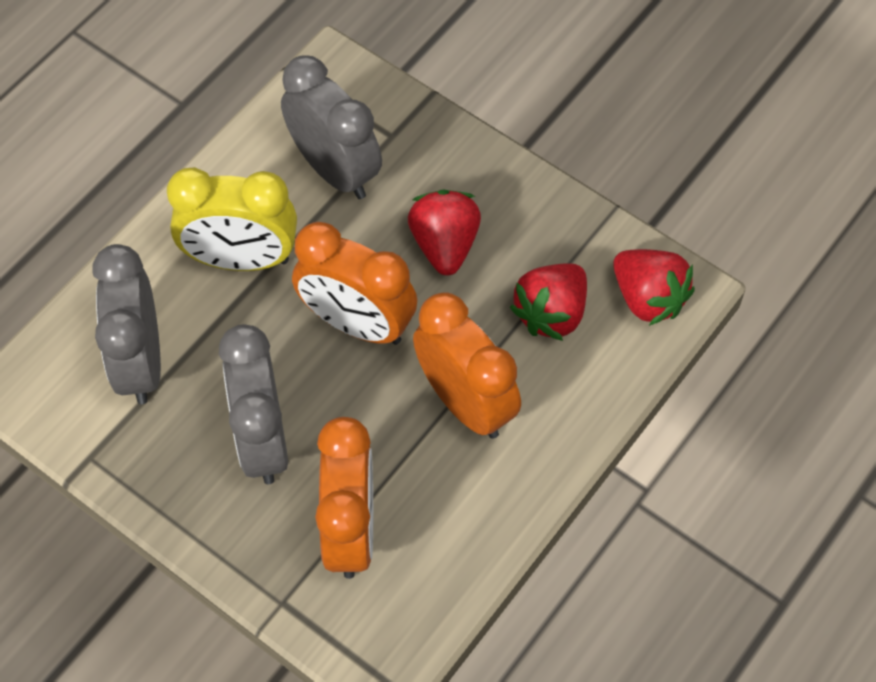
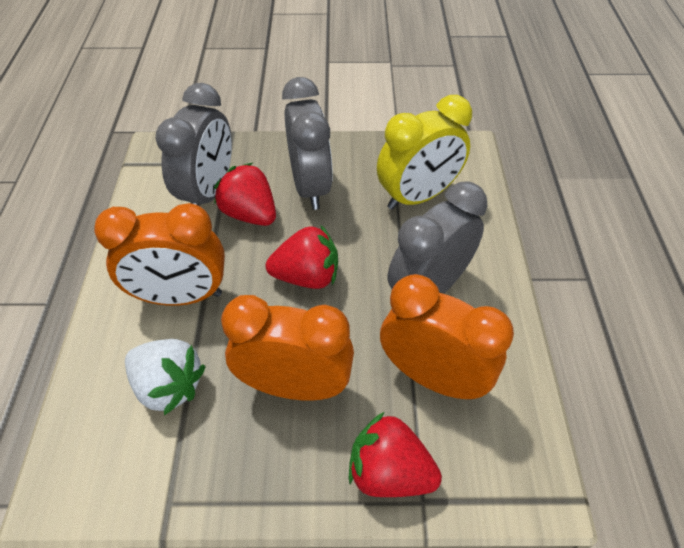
white strawberry: none = 0 -> [125,339,206,415] = 1

